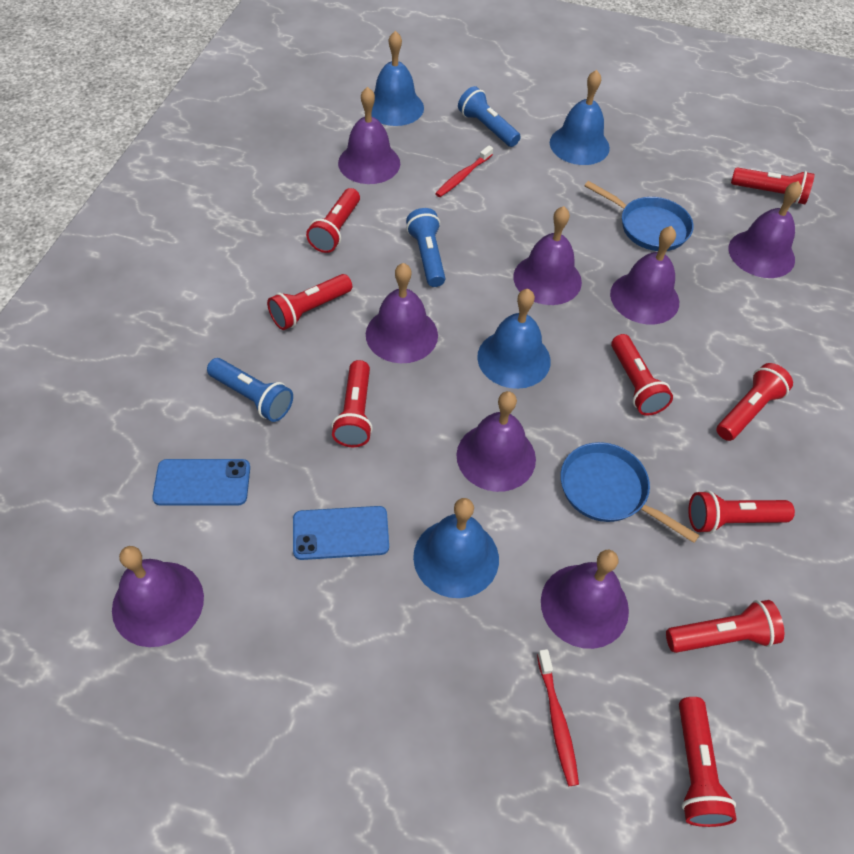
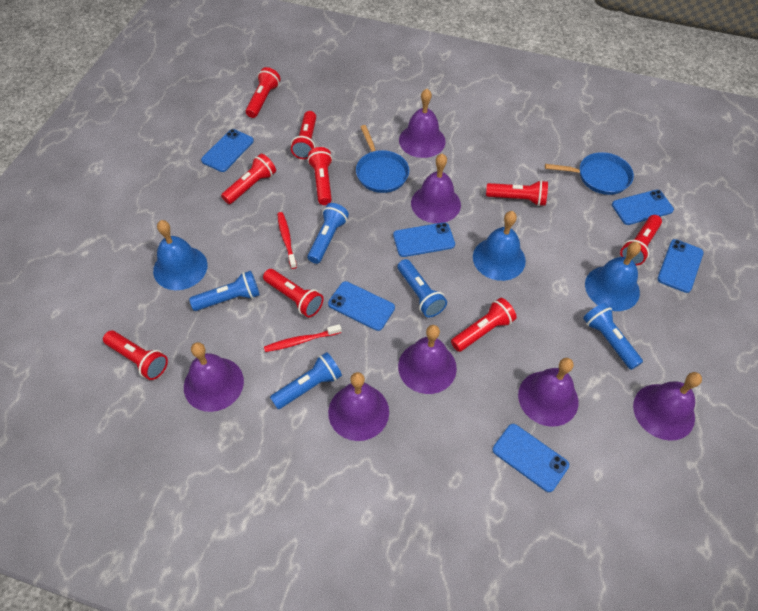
blue bell: [371,31,424,126] [413,498,499,598] [477,289,551,389] [550,70,610,165] = 4 -> [153,220,208,290] [473,211,526,281] [585,242,641,311] = 3
blue flashlight: [207,358,293,422] [406,208,445,287] [458,86,521,147] = 3 -> [189,271,260,311] [270,352,342,409] [307,203,349,264] [398,259,447,317] [583,303,643,370] = 5
blue phone: [152,459,250,506] [293,506,389,560] = 2 -> [201,129,254,172] [328,281,395,331] [393,222,455,257] [493,424,569,492] [612,190,674,225] [657,239,704,293] = 6
purple bell: [112,546,204,647] [338,87,400,184] [366,263,438,363] [457,391,536,492] [513,206,582,305] [541,550,629,649] [610,226,679,325] [728,181,802,278] = 8 -> [184,342,244,412] [328,372,389,441] [398,325,457,394] [399,89,446,158] [411,154,461,223] [518,358,578,427] [633,372,702,441] = 7

